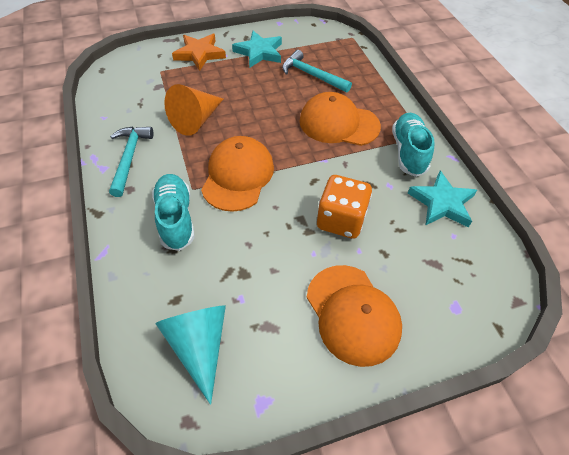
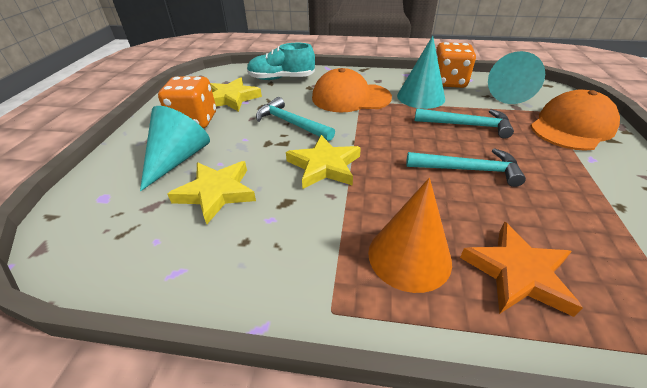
orange cap: [201,136,274,212] [299,92,381,146] [307,265,402,367] = 3 -> [312,68,392,112] [531,89,620,151] = 2
orange dice: [317,175,372,239] = 1 -> [158,76,216,128] [436,42,476,88] = 2
turquoise cone: [155,305,226,405] = 1 -> [140,106,210,191] [397,36,445,109] [488,51,545,104] = 3
turquoise hammer: [109,127,154,197] [282,50,352,93] = 2 -> [256,97,335,141] [406,148,526,187] [414,108,514,139] = 3
turquoise shoe: [152,174,195,251] [392,113,435,177] = 2 -> [247,43,315,80] = 1
turquoise star: [232,31,282,67] [408,171,477,228] = 2 -> none = 0
yellow star: none = 0 -> [168,161,256,224] [210,77,262,112] [286,135,361,189] = 3

